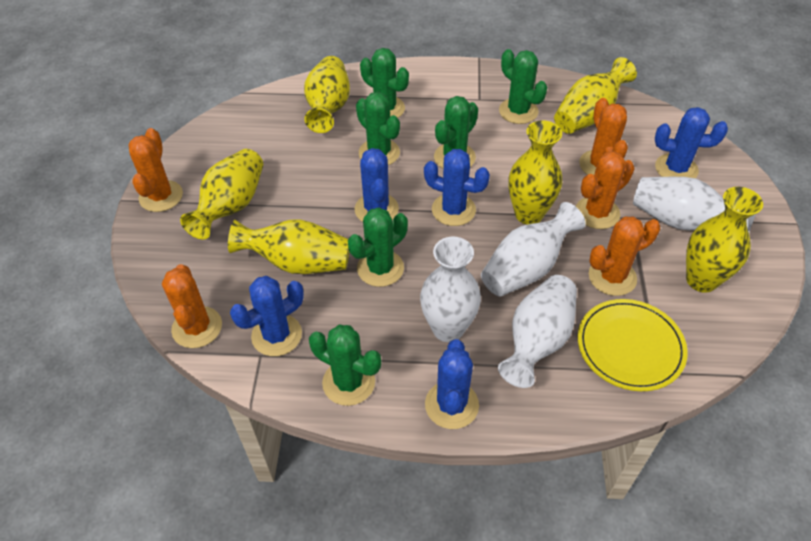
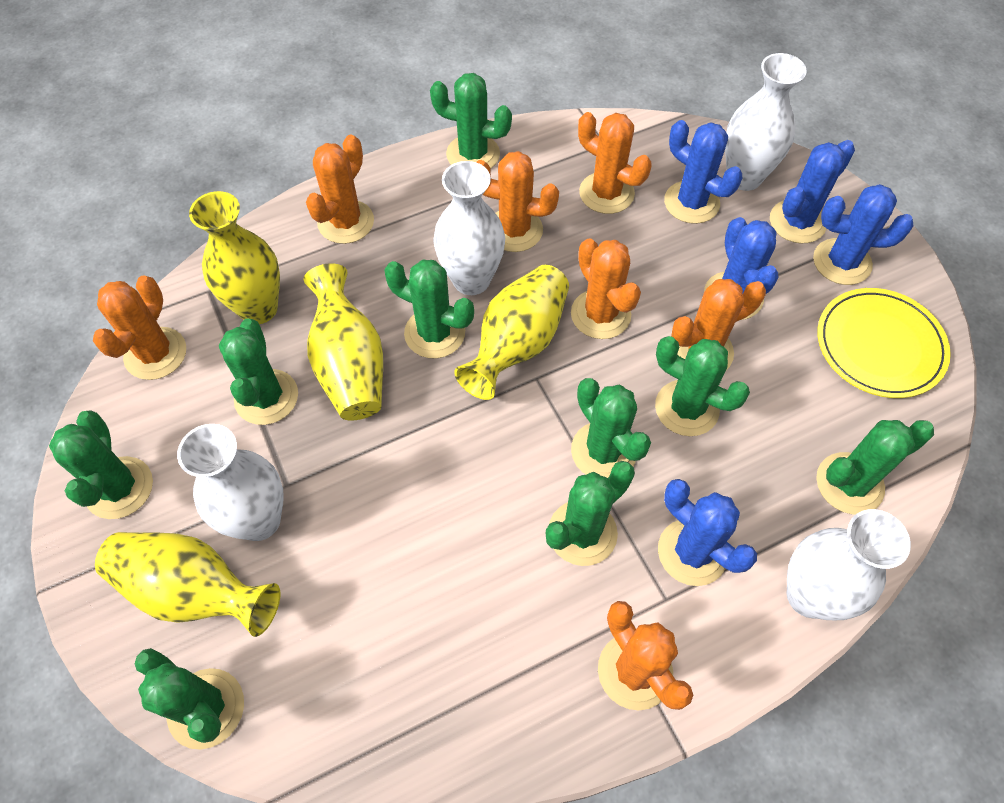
green cactus: [309,325,381,406] [348,207,408,287] [356,92,400,165] [360,48,409,118] [434,96,478,169] [499,49,547,124] = 6 -> [49,410,153,519] [135,648,244,750] [219,318,298,425] [384,260,474,359] [430,73,512,169] [546,461,635,566] [571,378,651,478] [655,336,750,436] [816,420,934,514] = 9
orange cactus: [128,128,183,212] [162,264,222,348] [576,151,635,229] [579,98,628,175] [589,217,660,296] = 5 -> [93,275,186,380] [306,135,374,244] [477,151,559,252] [571,238,641,339] [578,112,652,214] [598,601,693,711] [671,279,766,369] = 7
yellow vase: [180,149,263,240] [228,219,350,274] [304,56,350,133] [508,120,562,225] [554,57,637,134] [686,187,763,293] = 6 -> [95,532,280,637] [189,191,280,324] [304,263,383,421] [455,265,569,400] = 4

